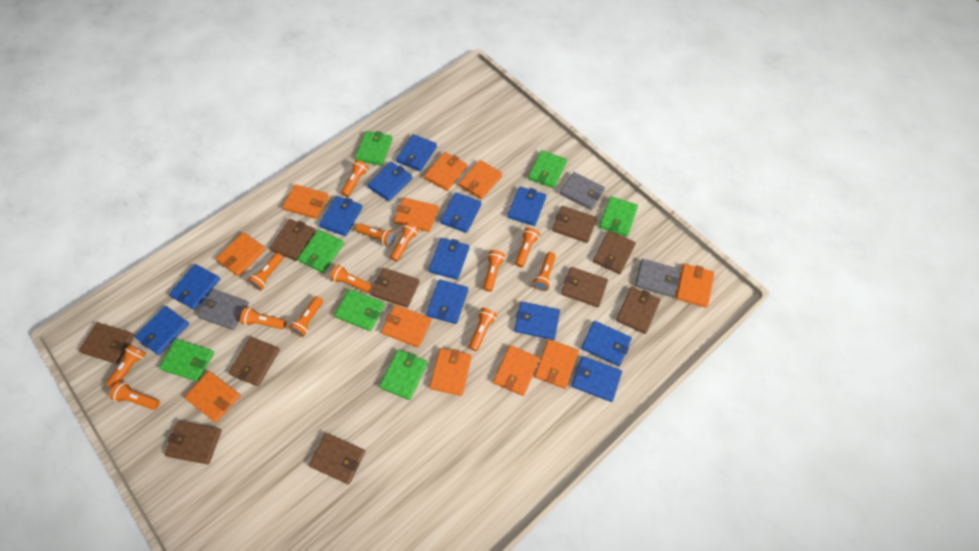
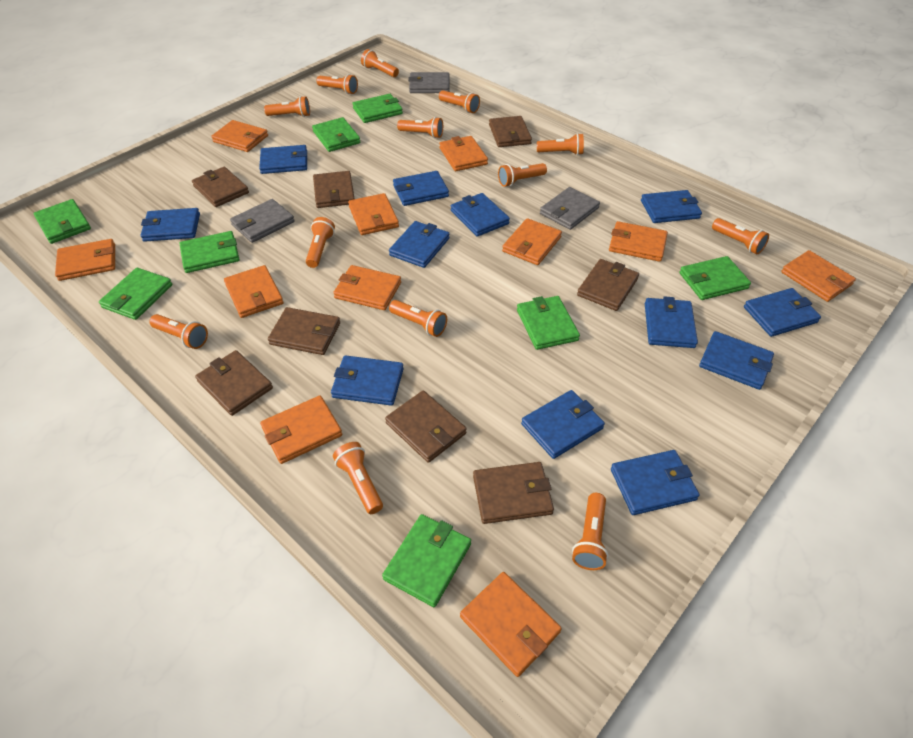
brown wallet: [79,323,135,364] [165,421,222,464] [229,337,280,386] [270,219,316,261] [309,433,365,484] [371,268,420,308] [552,206,597,243] [561,267,608,307] [593,231,636,274] [616,287,660,334] = 10 -> [192,167,249,207] [195,350,273,416] [268,307,340,355] [313,171,355,208] [385,391,467,463] [473,462,554,524] [489,116,532,147] [577,259,639,311] = 8
green wallet: [159,339,214,382] [298,230,344,273] [335,289,385,331] [355,131,393,166] [380,350,428,400] [528,150,567,188] [599,196,638,237] = 7 -> [34,199,91,244] [99,268,173,320] [179,231,240,273] [312,117,360,152] [352,94,403,123] [382,514,471,607] [517,296,580,350] [679,256,751,300] = 8

